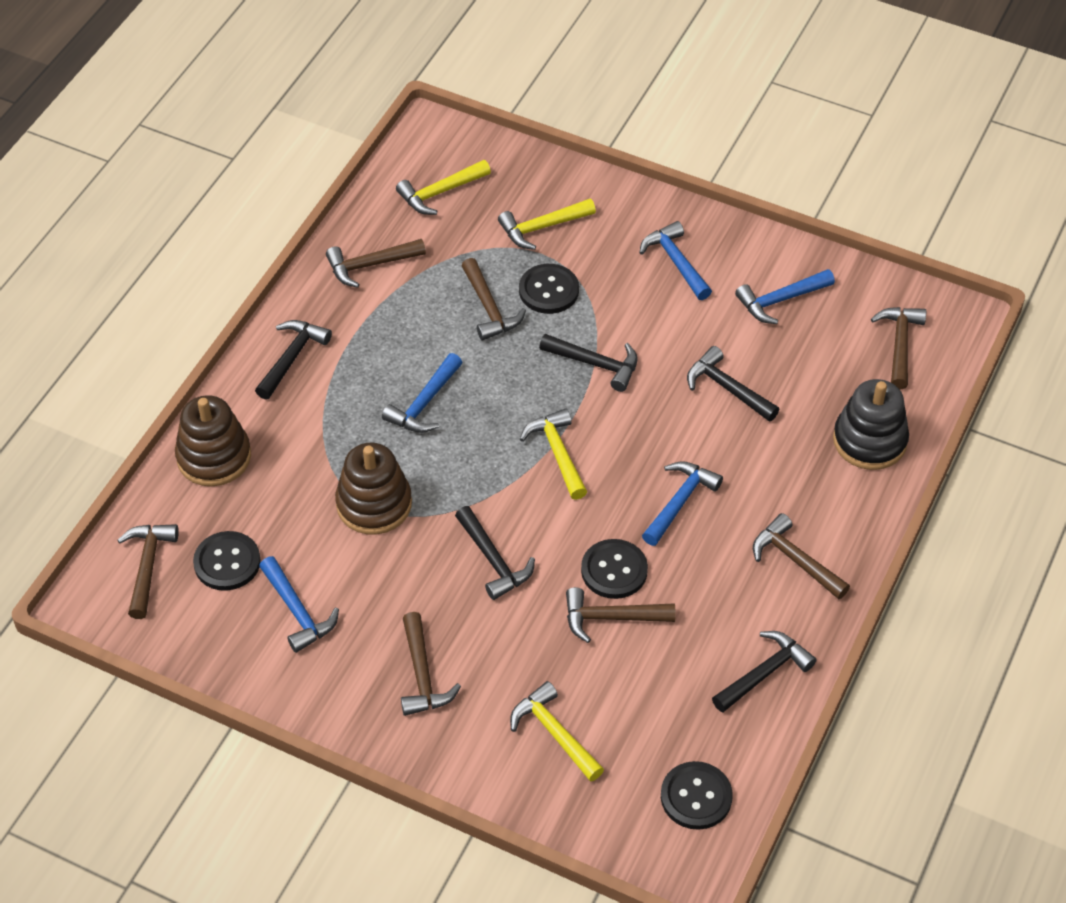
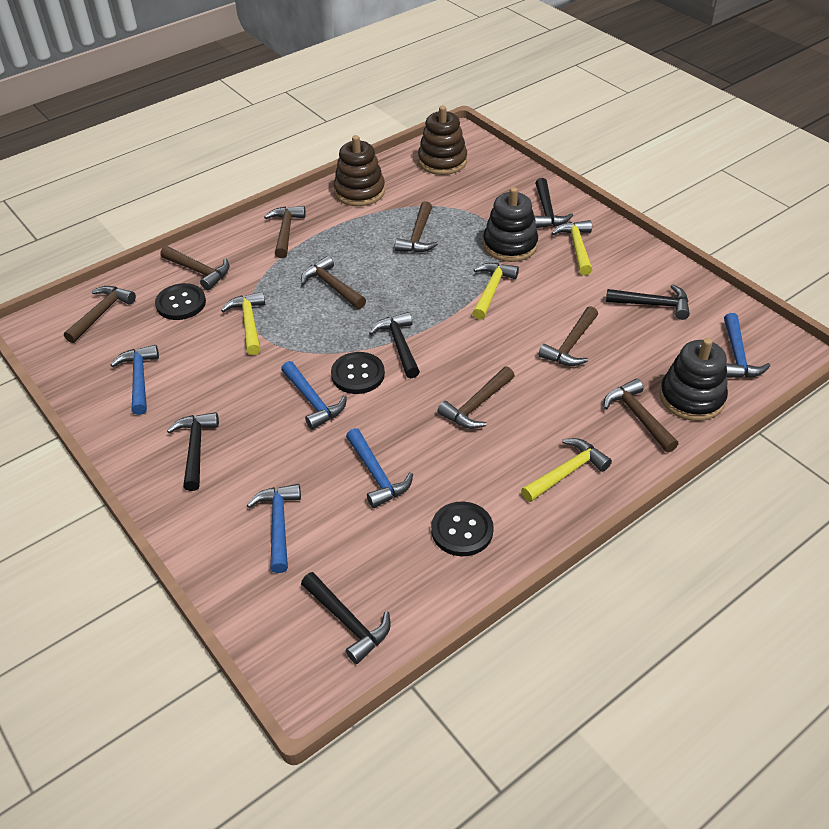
black button: [193,531,261,591] [519,264,579,314] [581,539,648,599] [661,761,733,830] = 4 -> [155,283,206,320] [331,352,385,394] [431,502,494,556] = 3
black stacking toy: [833,379,909,470] = 1 -> [483,187,538,262] [659,338,728,421] = 2
brown hammer: [117,524,179,619] [326,239,426,288] [401,612,461,716] [461,258,526,341] [566,587,675,643] [753,513,850,599] [871,307,926,390] = 7 -> [64,286,136,343] [160,246,229,290] [264,206,306,258] [301,256,366,309] [394,201,438,253] [437,366,515,429] [539,306,598,366] [604,379,678,453] = 8

